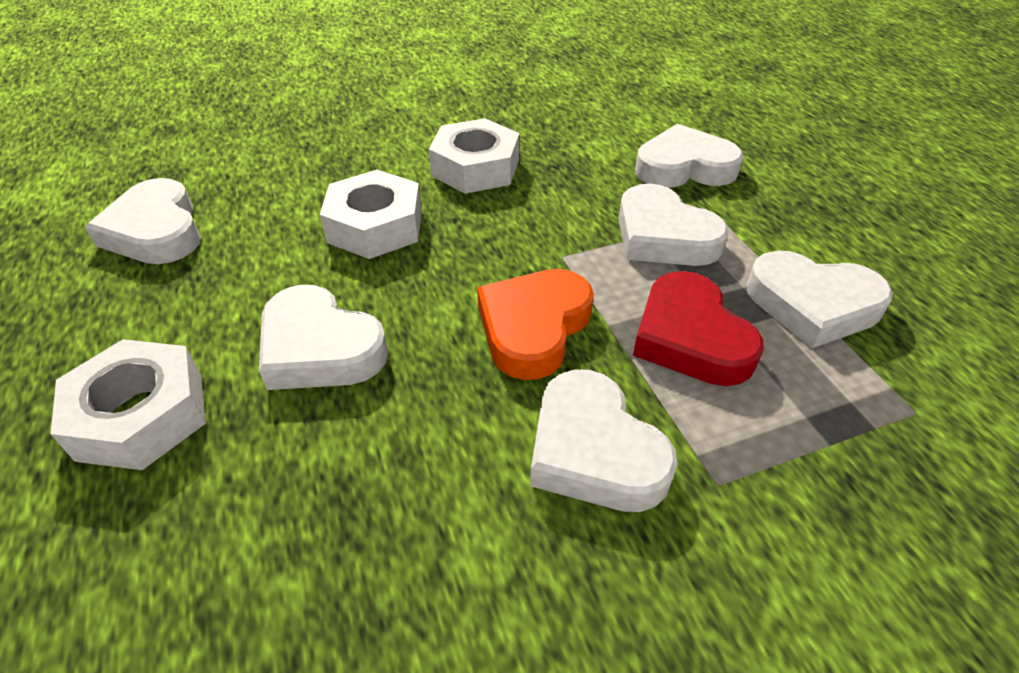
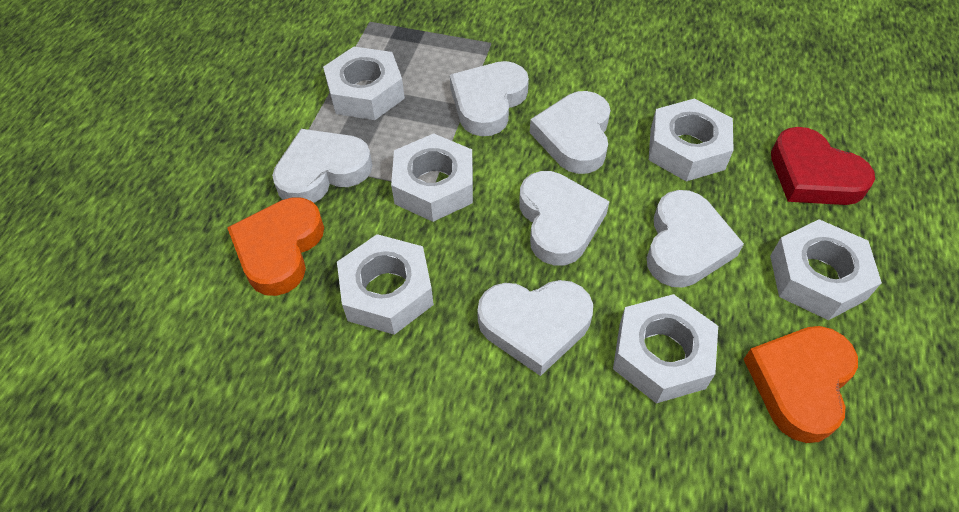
orange heart: [477,269,594,380] = 1 -> [227,197,324,296] [743,326,858,443] = 2
white nut: [50,339,206,470] [320,170,422,259] [429,118,519,194] = 3 -> [323,47,405,120] [337,234,434,335] [391,133,473,222] [613,294,718,404] [649,98,734,181] [770,219,882,320] = 6

